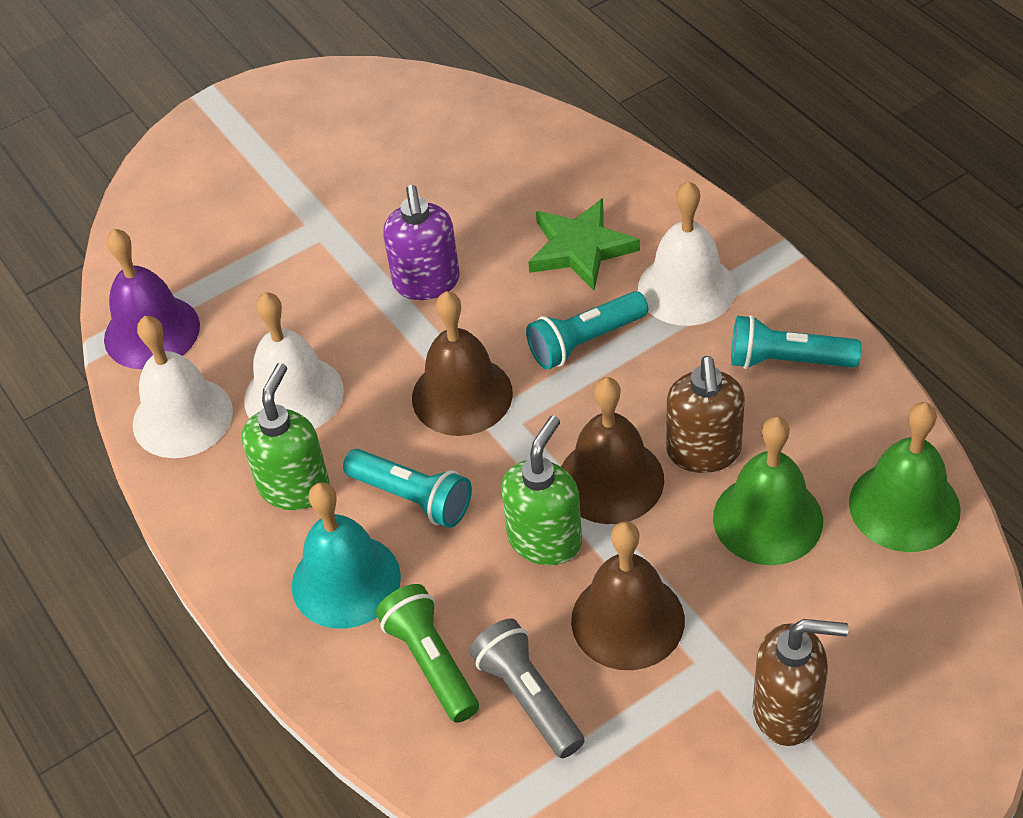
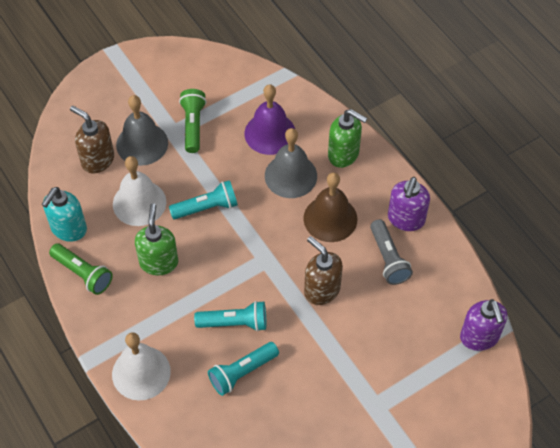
brown bell: [412,291,513,436] [561,377,664,524] [571,521,685,670] = 3 -> [303,172,357,242] = 1
green bell: [713,416,823,565] [849,402,961,552] = 2 -> none = 0
green flashlight: [376,584,479,723] = 1 -> [49,243,113,295] [179,89,206,153] = 2
green star: [528,198,640,291] = 1 -> none = 0
grey bell: none = 0 -> [116,95,168,166] [265,128,317,198] = 2
purple soap dispenser: [383,185,460,300] = 1 -> [388,177,430,231] [460,299,507,351] = 2
turquoise bell: [292,482,401,629] = 1 -> none = 0
turquoise soap dispenser: none = 0 -> [41,187,87,242] = 1
white bell: [133,316,233,458] [244,292,344,429] [638,181,736,326] = 3 -> [112,332,171,401] [113,156,166,226] = 2

